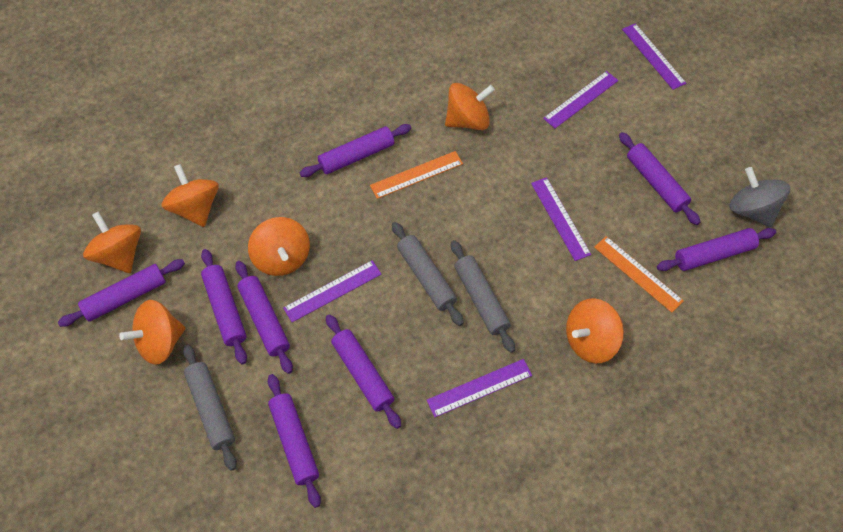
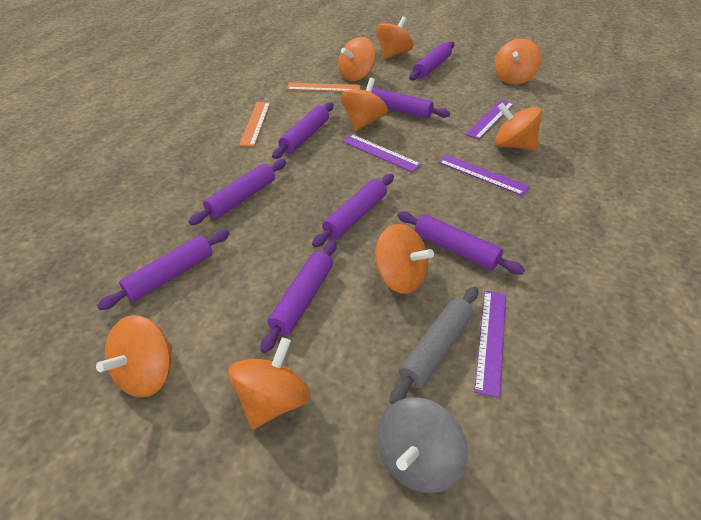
grey rolling pin: [183,344,237,471] [392,222,464,326] [451,240,515,353] = 3 -> [390,287,478,404] = 1
orange spinning top: [83,211,141,273] [119,300,185,365] [161,164,219,227] [248,217,310,276] [445,83,495,130] [566,298,624,363] = 6 -> [96,315,172,397] [228,337,311,429] [338,37,376,81] [341,78,388,131] [375,224,434,294] [376,16,413,59] [494,38,541,85] [495,103,542,151] = 8
purple ruler: [283,260,381,322] [427,359,532,417] [531,177,591,261] [543,71,618,128] [622,23,686,90] = 5 -> [342,134,421,172] [438,154,530,196] [465,99,514,140] [474,291,506,398] = 4

